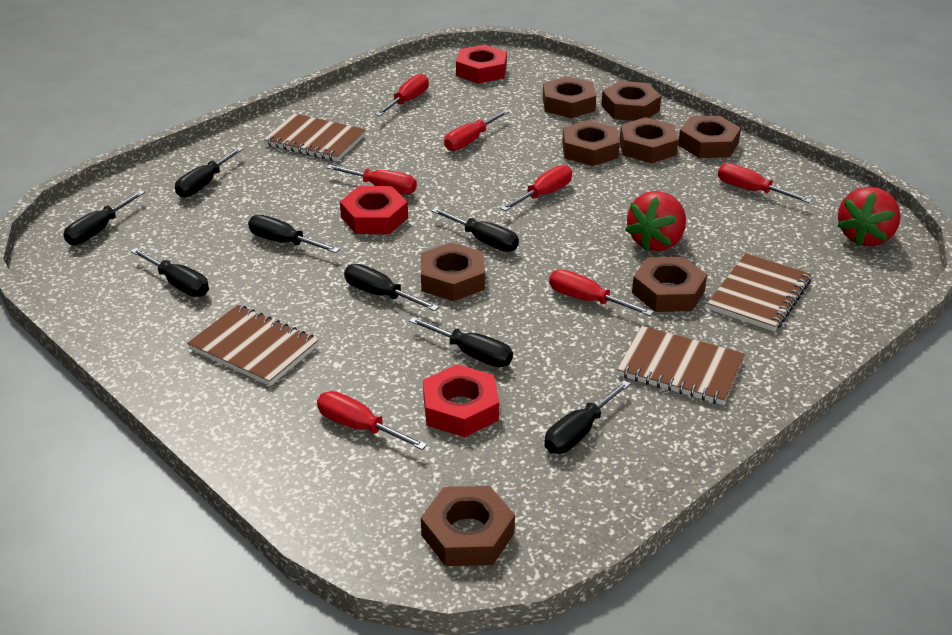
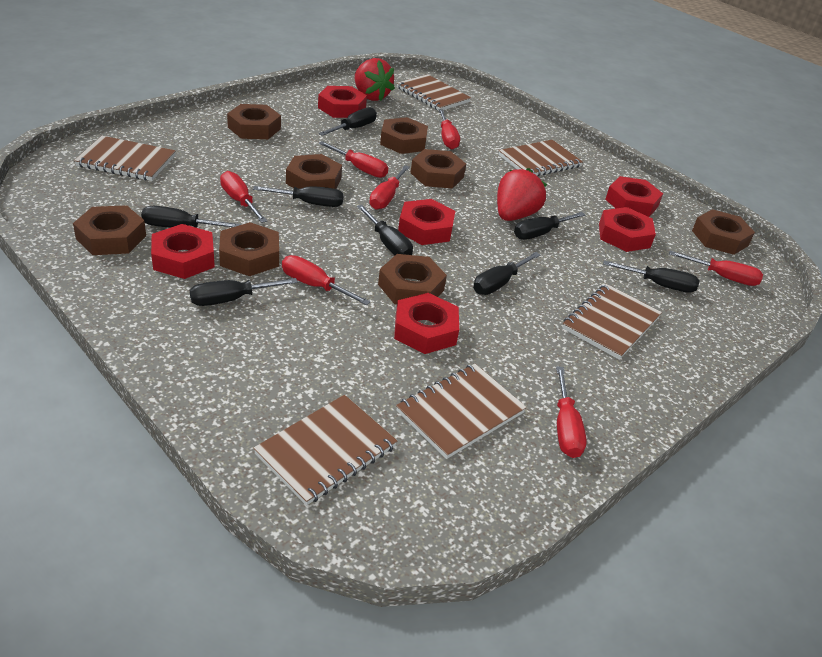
brown notebook: [187,305,319,386] [264,113,366,161] [617,326,745,405] [707,253,812,332] = 4 -> [74,136,175,181] [254,395,397,506] [396,364,527,459] [397,74,471,111] [498,140,583,176] [562,284,662,360] = 6
red nut: [340,186,408,234] [423,364,499,437] [456,45,507,84] = 3 -> [151,224,215,279] [318,86,367,118] [394,293,459,354] [398,199,455,245] [599,207,656,252] [605,176,663,217] = 6

